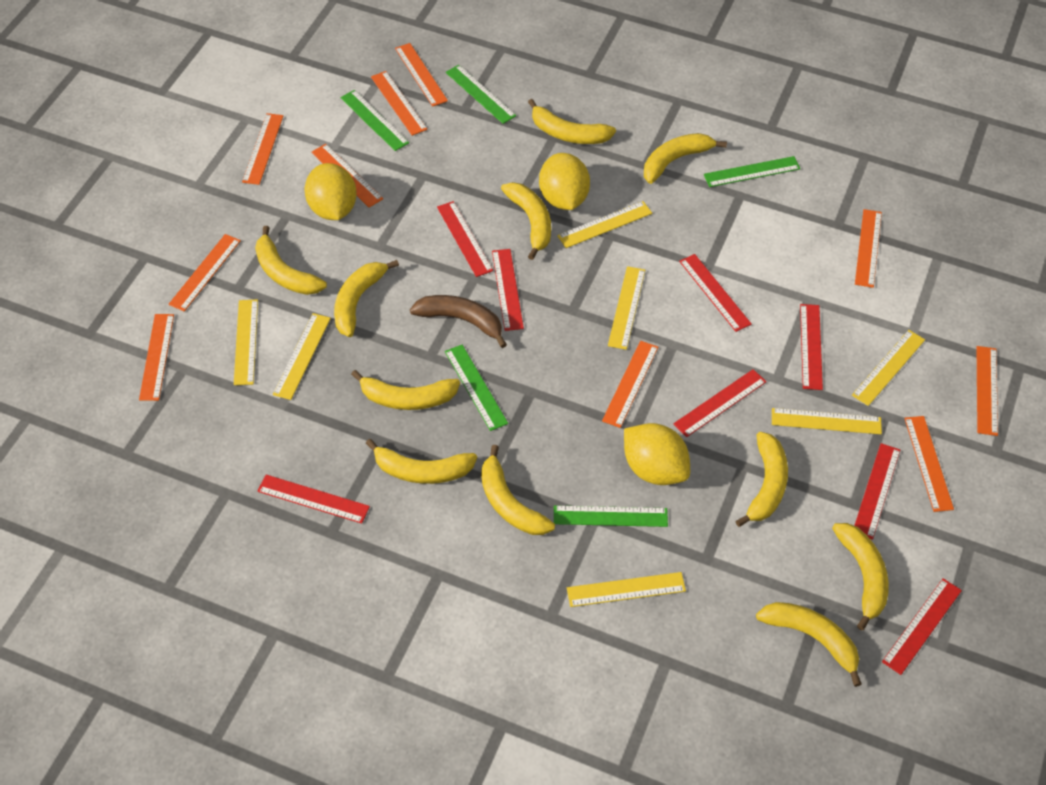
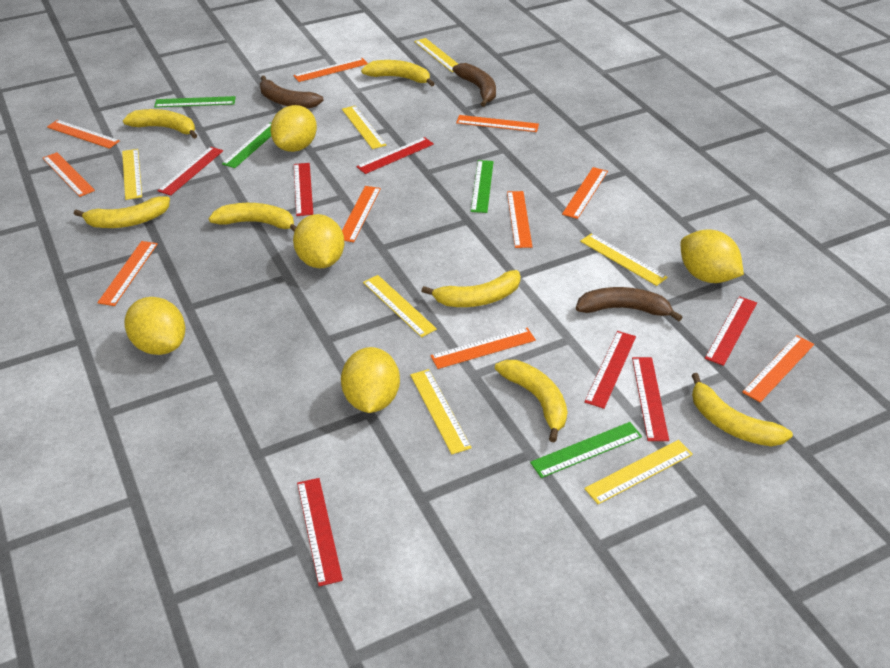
brown banana: [410,295,507,348] = 1 -> [260,76,324,108] [452,63,496,107] [576,287,683,321] = 3
green ruler: [340,90,409,151] [445,345,508,431] [446,65,516,124] [554,505,668,527] [704,156,801,187] = 5 -> [154,96,236,108] [222,122,271,168] [471,160,494,213] [530,422,642,478] = 4
red ruler: [258,475,370,524] [437,201,493,277] [492,249,524,331] [673,369,766,437] [679,254,752,332] [800,304,823,390] [854,443,900,540] [882,578,962,675] = 8 -> [158,147,223,196] [294,163,313,216] [297,478,343,586] [356,137,434,174] [585,331,636,409] [632,357,669,441] [705,296,757,366] = 7
yellow banana: [255,226,327,295] [334,260,399,337] [351,370,460,410] [366,439,477,484] [481,445,555,535] [501,182,551,260] [528,99,616,144] [644,133,727,184] [735,432,788,527] [756,602,862,687] [832,523,889,630] = 11 -> [74,196,170,228] [123,109,198,139] [208,203,296,232] [361,60,435,87] [421,270,521,307] [495,360,568,442] [691,373,793,446] = 7
yellow lemon: [304,163,357,220] [539,153,590,210] [624,423,690,485] = 3 -> [124,297,185,355] [270,105,317,152] [293,214,344,268] [341,347,400,413] [680,230,744,283] = 5

